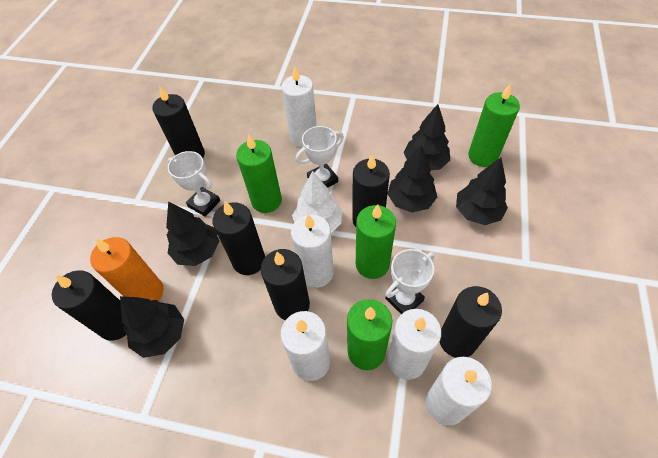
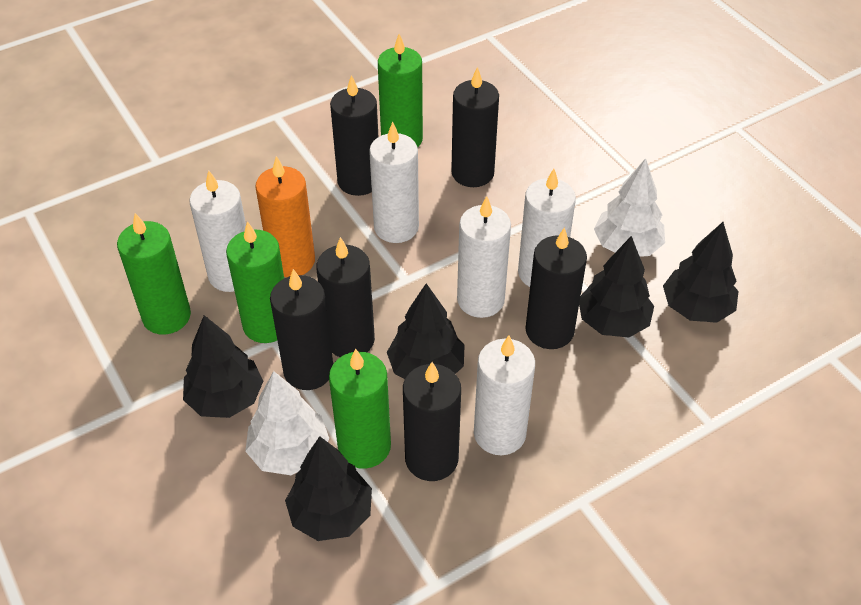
white tree: [292,171,342,233] = 1 -> [245,371,329,475] [594,158,665,257] = 2
white trophy: [168,151,220,217] [296,126,344,188] [385,249,435,314] = 3 -> none = 0

